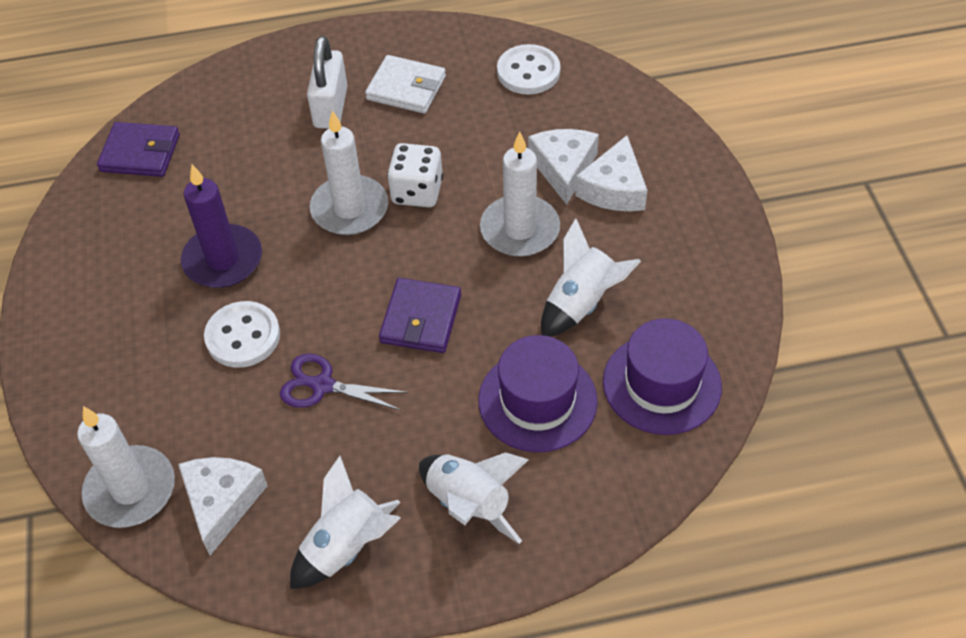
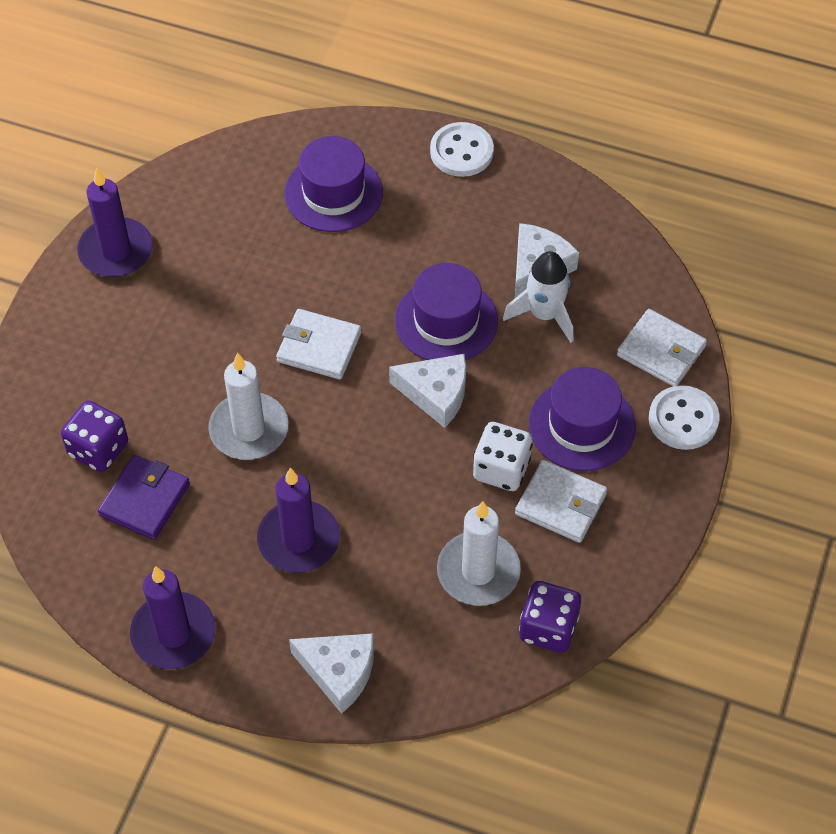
purple candle: [181,164,262,288] = 1 -> [77,167,153,277] [130,566,215,669] [257,468,340,573] = 3
purple dice: none = 0 -> [61,400,128,472] [519,581,581,653] = 2
purple hat: [478,335,598,452] [603,318,722,435] = 2 -> [284,136,383,232] [395,263,498,360] [529,367,636,471] = 3
purple scissors: [280,353,408,410] = 1 -> none = 0
purple wallet: [97,122,180,177] [379,278,461,353] = 2 -> [98,455,190,540] = 1
white candle: [77,406,175,528] [310,110,388,235] [480,132,560,257] = 3 -> [208,353,288,460] [437,501,521,606] = 2
white padlock: [307,36,347,129] = 1 -> none = 0
white rocket: [290,456,401,589] [419,452,529,544] [541,218,641,337] = 3 -> [503,251,573,343] = 1
white wallet: [365,55,446,114] = 1 -> [276,309,361,379] [515,460,607,543] [617,309,707,386] = 3

